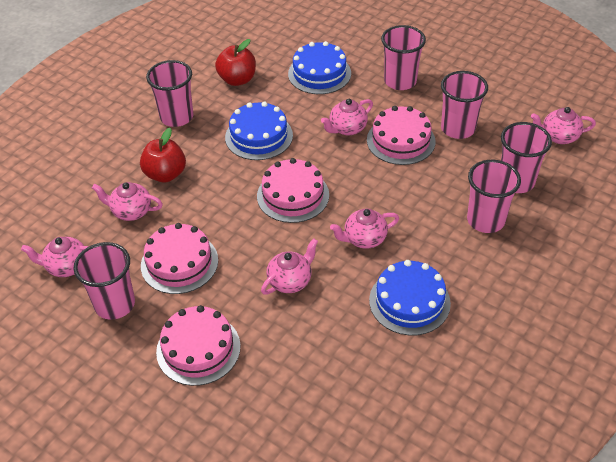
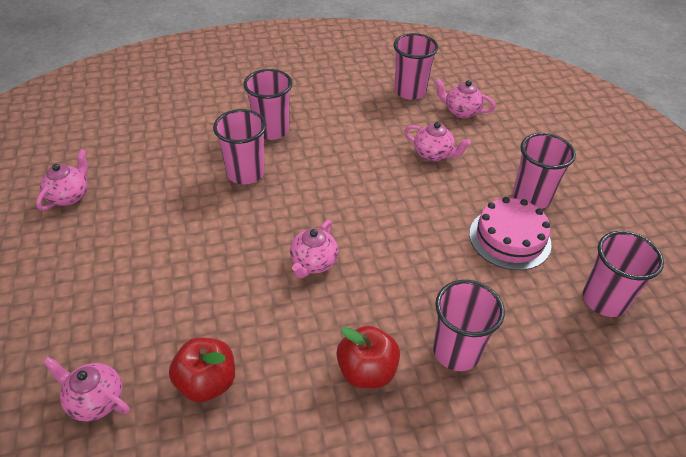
blue cake: [225,102,293,160] [288,41,351,94] [369,260,451,335] = 3 -> none = 0
pink cake: [141,223,218,294] [156,305,240,386] [257,158,329,223] [367,106,436,165] = 4 -> [469,197,552,270] = 1
pink teapot: [21,237,89,277] [92,182,163,221] [261,238,318,294] [321,99,373,136] [330,209,399,249] [531,107,596,144] = 6 -> [36,149,88,211] [43,357,130,422] [290,220,338,278] [404,122,471,162] [435,79,496,118] = 5

